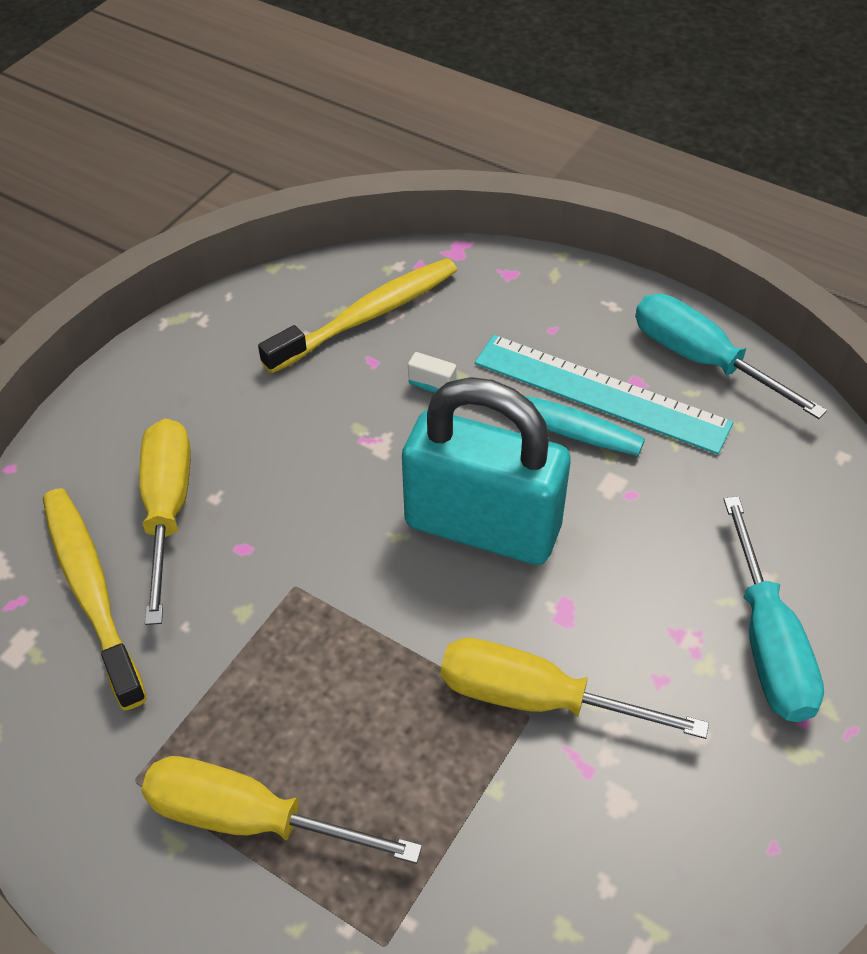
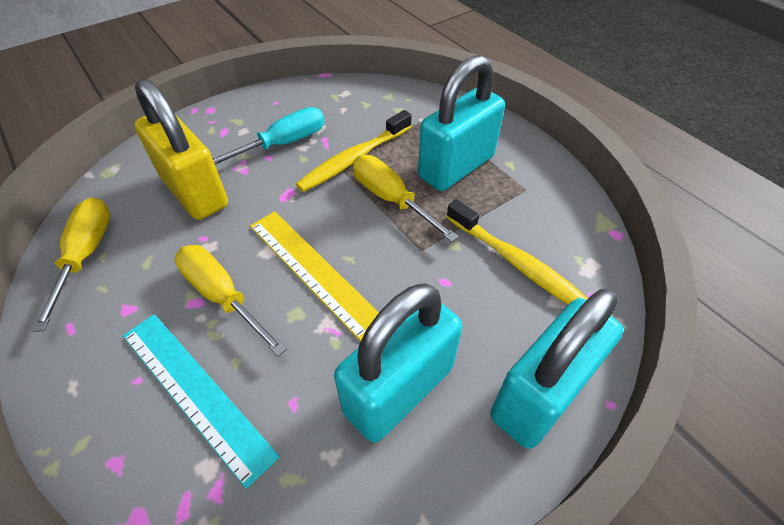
turquoise padlock: [402,377,570,565] = 1 -> [334,284,462,443] [418,55,505,191] [490,289,624,449] = 3
turquoise screwdriver: [635,294,827,419] [724,496,824,722] = 2 -> [213,107,324,165] = 1
turquoise toothbrush: [408,352,645,456] = 1 -> none = 0
yellow padlock: none = 0 -> [134,78,228,220] = 1
yellow ruler: none = 0 -> [250,211,379,342] = 1

